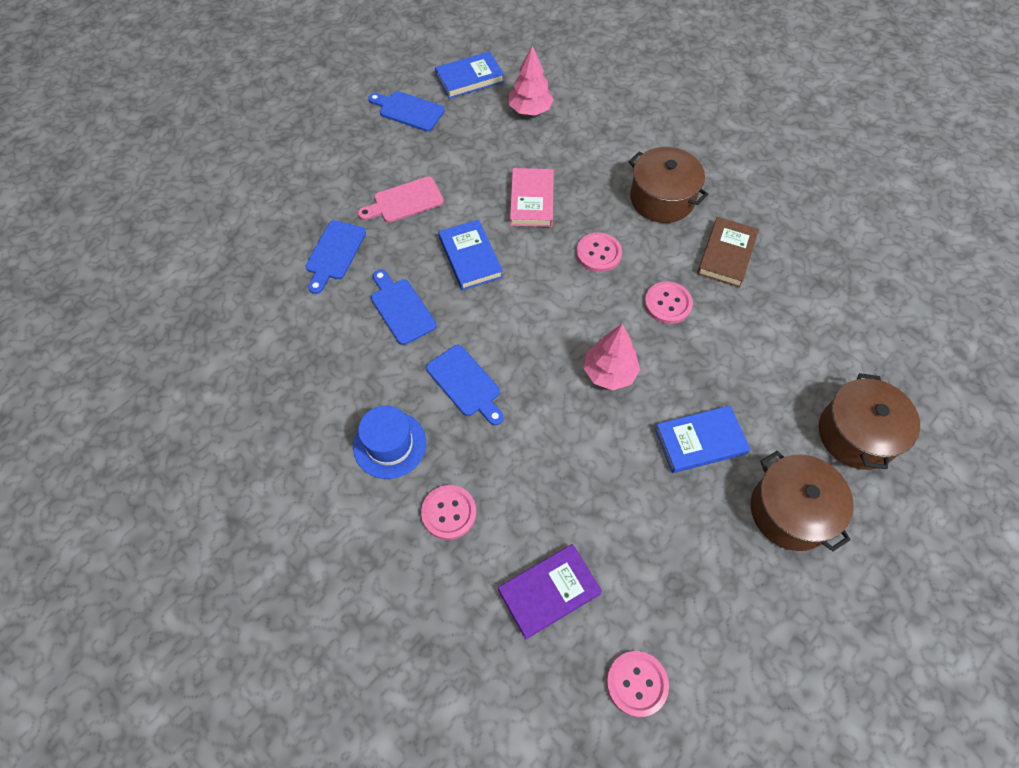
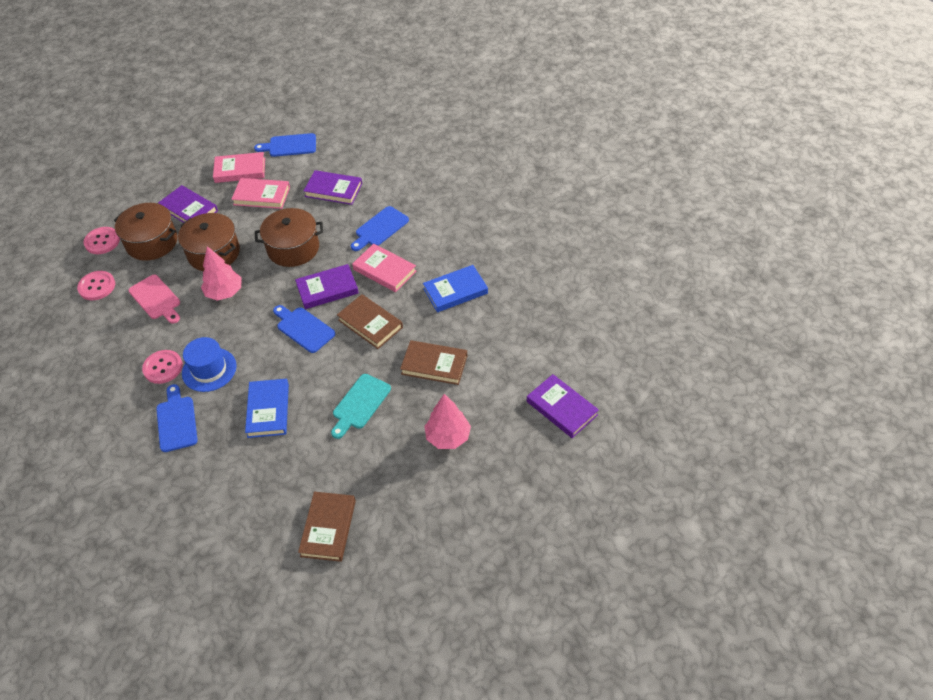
blue book: [435,51,504,99] [439,219,503,290] [655,406,750,473] = 3 -> [245,379,289,438] [423,265,488,312] = 2
brown book: [697,217,759,288] = 1 -> [298,492,356,562] [337,294,403,349] [400,340,467,385] = 3
pink book: [510,168,554,227] = 1 -> [213,152,265,183] [231,178,290,209] [352,244,416,292] = 3
pink button: [421,485,476,540] [576,232,622,272] [607,651,669,717] [644,281,693,324] = 4 -> [77,271,115,300] [84,227,120,254] [142,350,183,384] = 3
purple book: [498,544,602,640] = 1 -> [158,185,218,223] [295,264,359,309] [304,170,362,205] [527,374,599,438] = 4
turquoise cutting board: none = 0 -> [331,374,391,439] = 1

